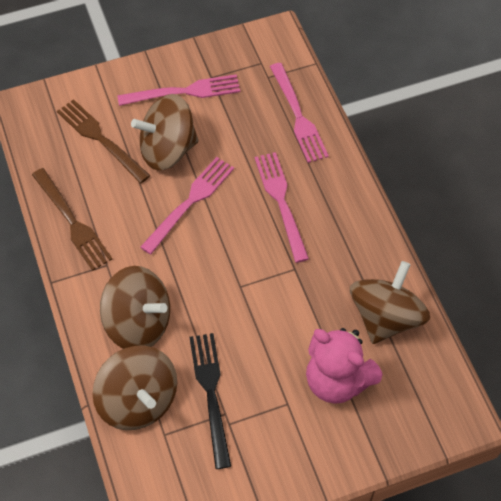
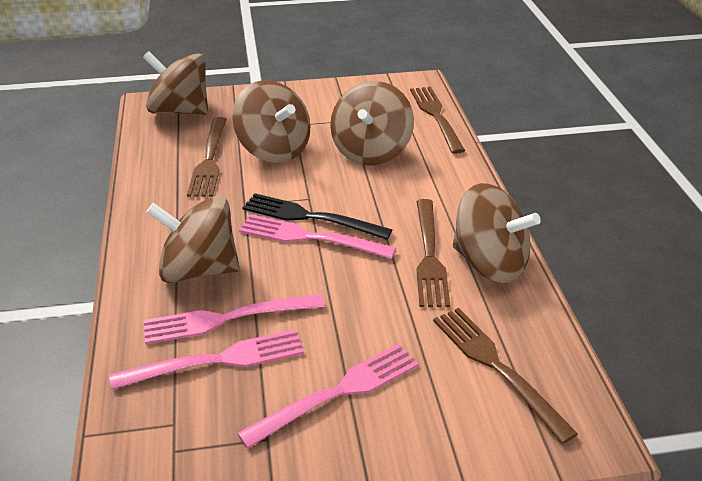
brown fork: [32,168,112,271] [57,99,150,183] = 2 -> [187,117,227,197] [410,87,465,154] [416,199,450,307] [433,308,578,444] = 4
brown spinning top: [92,346,177,430] [100,266,170,349] [131,94,198,170] [350,261,430,344] = 4 -> [143,51,208,115] [146,196,240,283] [232,80,310,163] [330,81,414,166] [453,183,541,283] = 5
pink teddy bear: [306,328,383,404] = 1 -> none = 0

